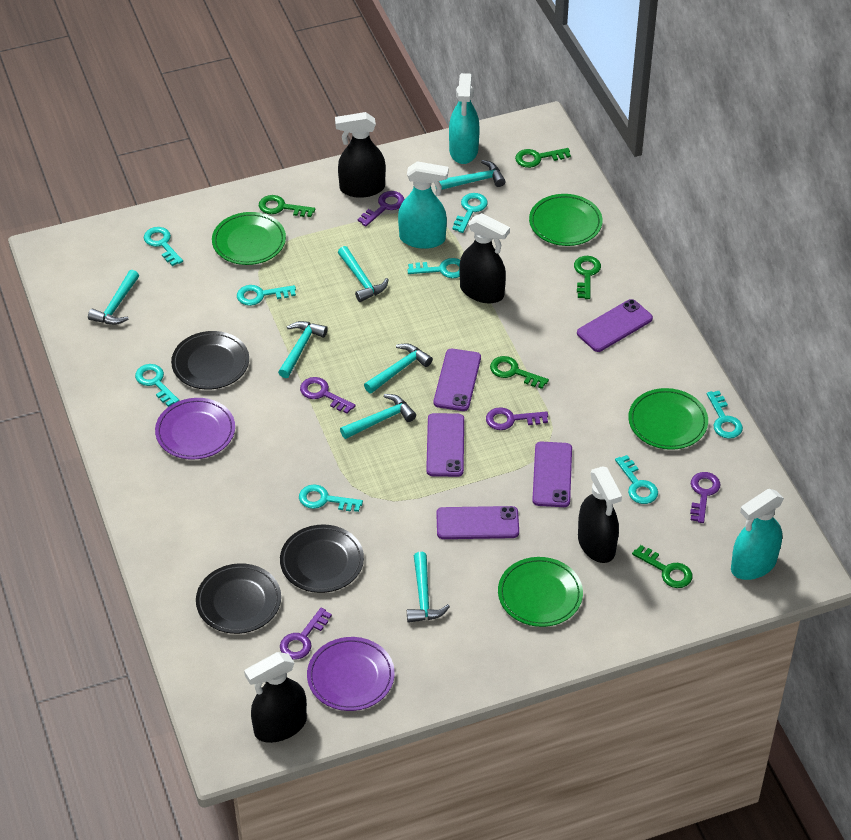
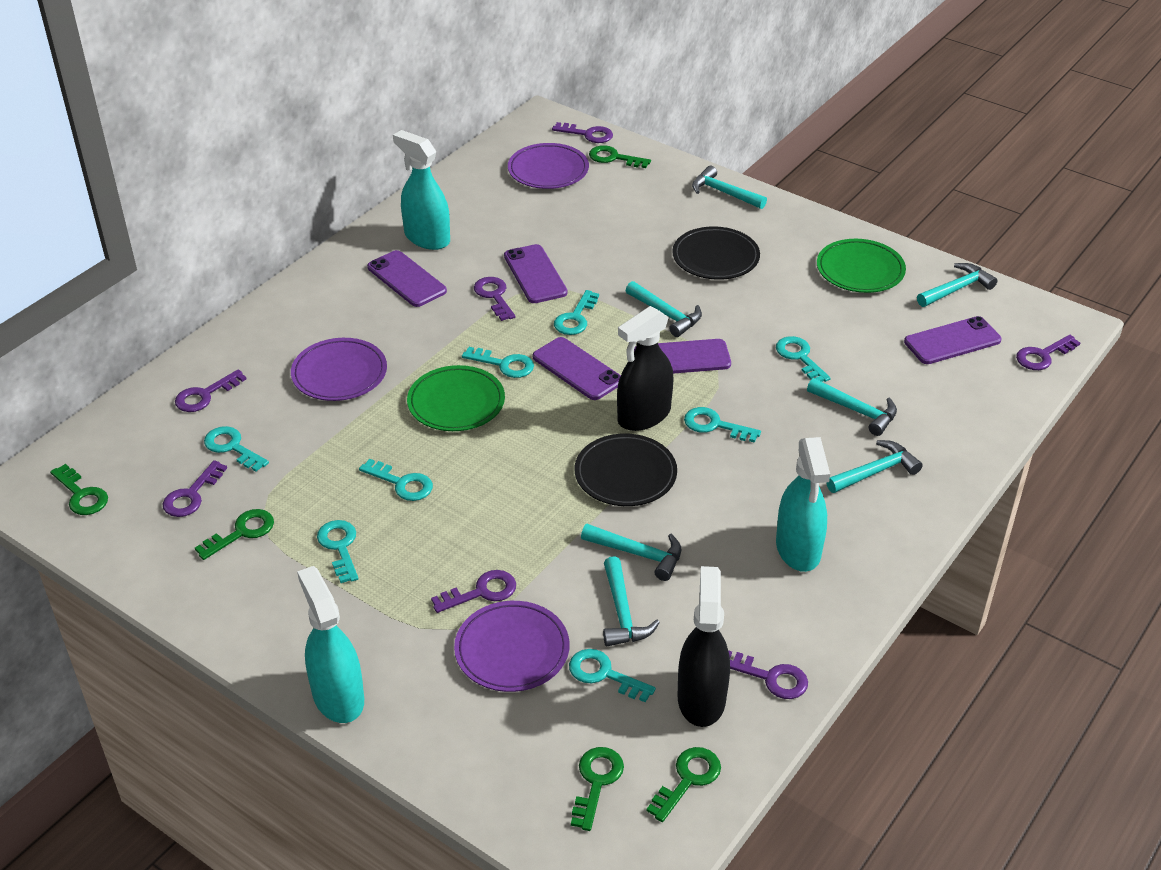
black plate: [171,331,249,390] [196,563,281,634] [280,525,364,593] = 3 -> [575,434,677,506] [672,226,760,280] = 2
black spray bottle: [244,652,307,743] [335,112,386,198] [460,213,510,303] [578,466,622,563] = 4 -> [617,306,673,431] [678,566,730,727] = 2
green plate: [212,212,286,265] [498,557,583,627] [529,194,602,246] [628,388,708,450] = 4 -> [407,365,505,431] [817,239,906,293] = 2
purple key: [280,607,332,659] [300,377,356,414] [358,191,405,226] [486,407,548,430] [690,472,721,523] = 5 -> [163,460,227,517] [175,369,247,412] [431,570,516,613] [474,277,516,321] [552,122,613,143] [728,650,808,699] [1016,335,1080,370] = 7
purple plate: [155,398,235,460] [307,637,395,711] = 2 -> [291,338,387,401] [454,601,570,692] [508,143,589,189] = 3

